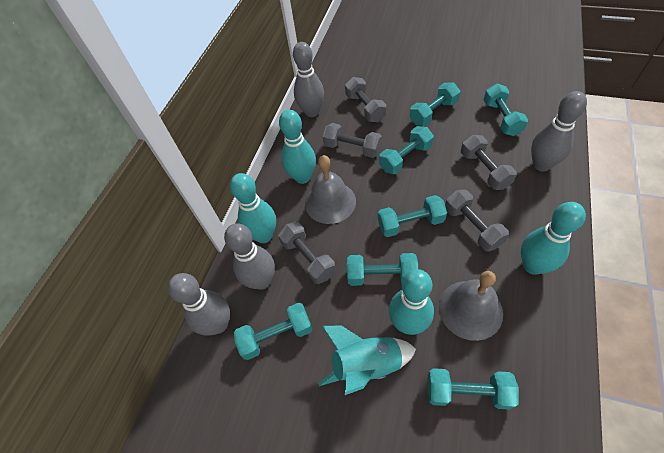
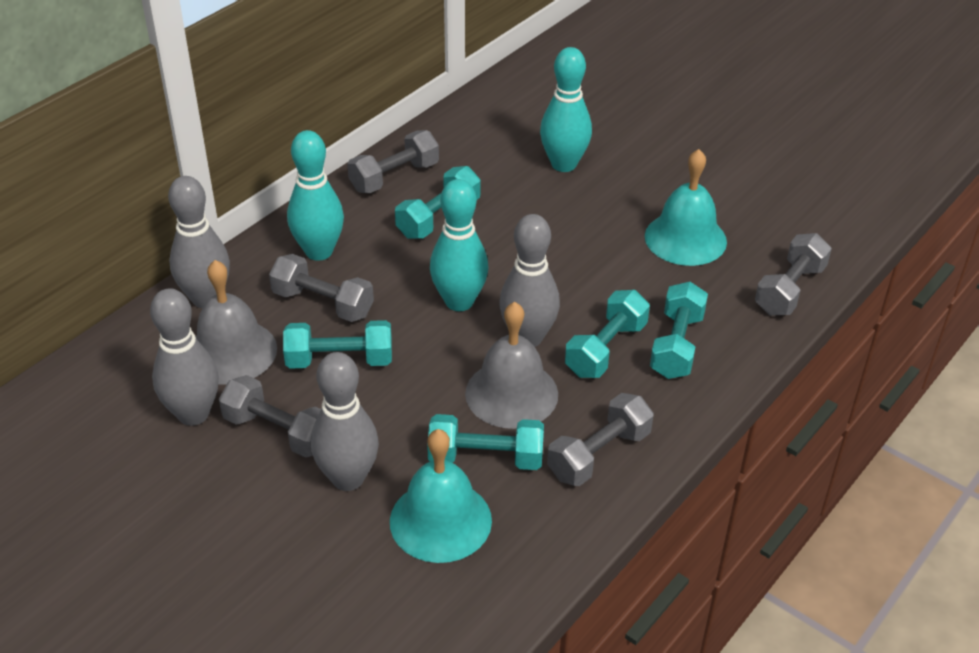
turquoise bell: none = 0 -> [390,429,492,563] [645,149,727,266] = 2
turquoise bowling pin: [230,173,276,243] [279,110,316,184] [389,269,434,335] [521,202,586,275] = 4 -> [287,130,344,261] [430,179,489,311] [540,47,592,172] = 3
turquoise dumbbell: [234,303,313,360] [347,253,418,286] [378,195,447,237] [379,126,434,174] [410,82,460,126] [428,368,519,410] [484,84,528,136] = 7 -> [283,320,392,369] [395,166,481,239] [427,414,544,470] [565,290,650,378] [650,282,708,379] = 5
turquoise rocket: [318,326,416,395] = 1 -> none = 0

